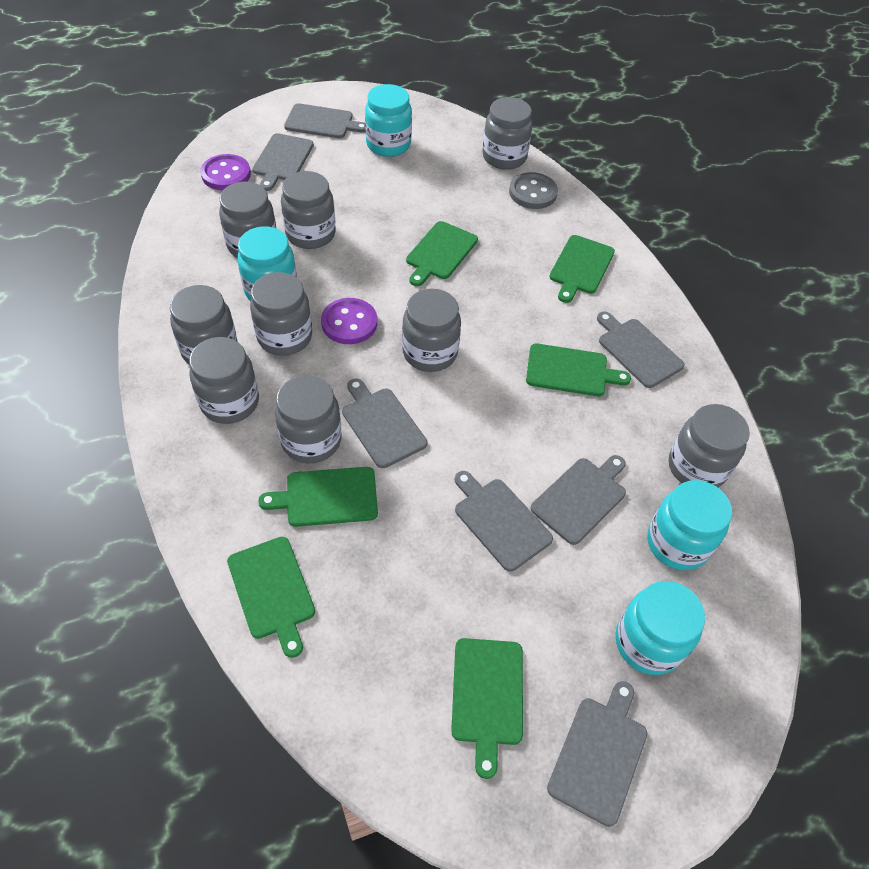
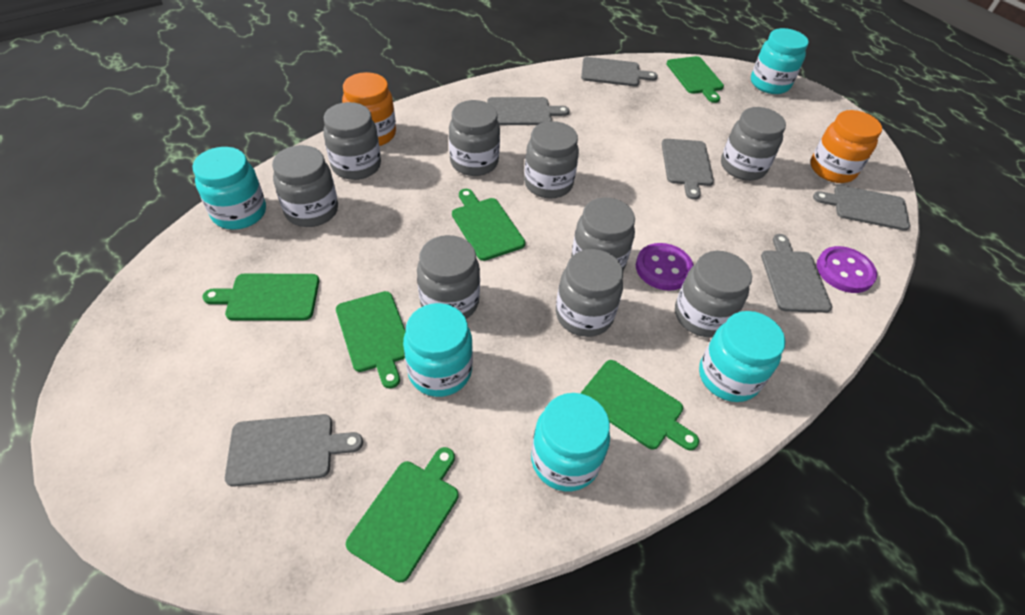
grey button: [509,172,558,209] = 1 -> none = 0
grey cutting board: [252,133,314,191] [284,103,365,138] [342,379,427,468] [455,471,553,572] [531,455,626,545] [547,681,647,827] [597,311,685,388] = 7 -> [225,414,363,487] [487,97,570,125] [581,57,658,86] [662,139,714,200] [761,234,832,313] [813,185,910,231] = 6
orange jar: none = 0 -> [342,72,396,146] [811,110,882,183] = 2
turquoise jar: [237,227,297,301] [365,84,412,157] [615,581,705,675] [647,480,732,570] = 4 -> [193,147,266,230] [403,303,473,397] [531,393,610,491] [699,311,785,402] [751,28,809,94] = 5

